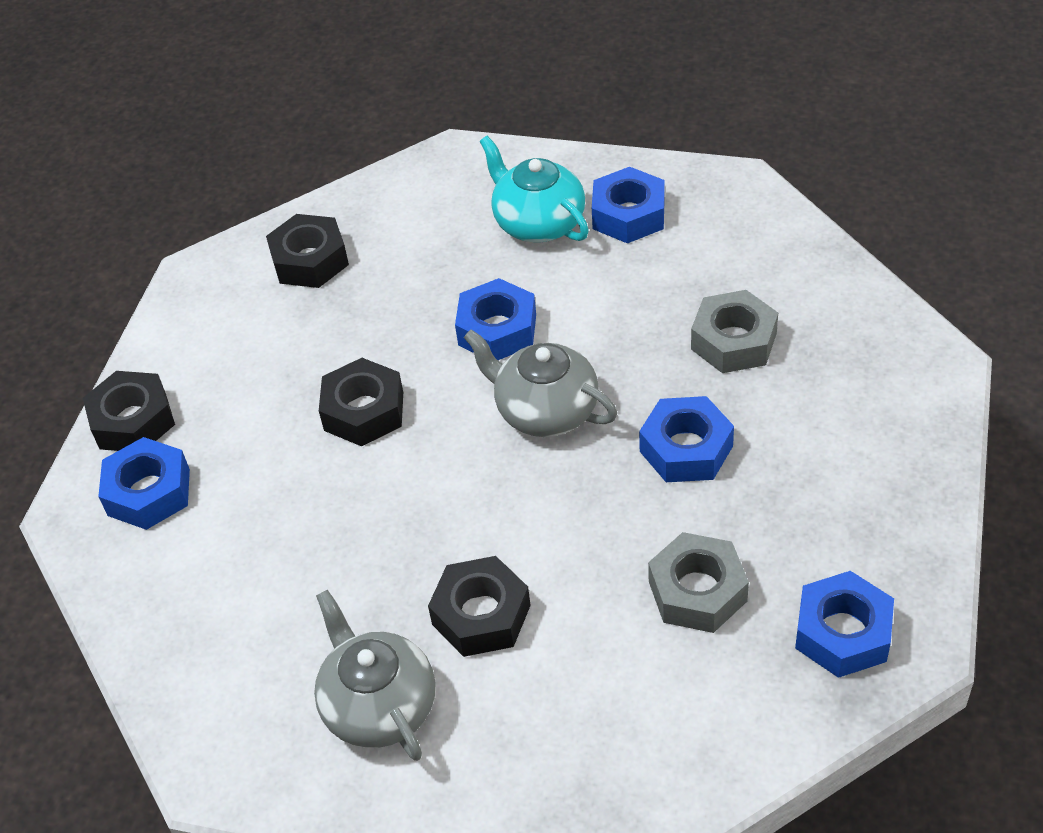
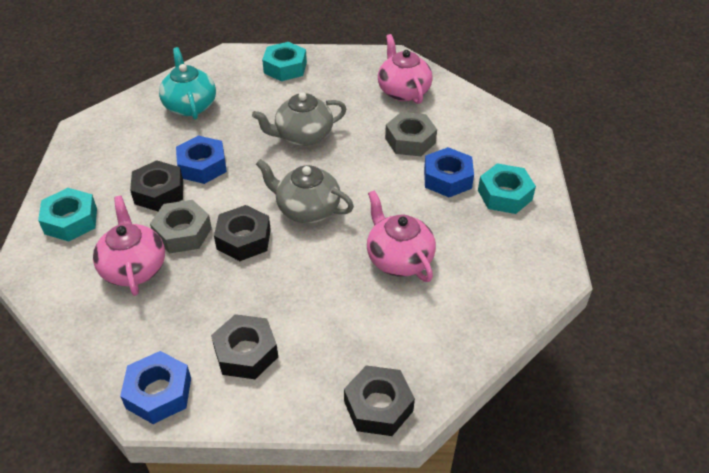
blue nut: [98,437,190,530] [455,278,536,360] [592,167,665,243] [639,396,734,482] [795,571,894,678] = 5 -> [120,351,191,424] [176,136,227,184] [424,147,474,197] = 3
pink teapot: none = 0 -> [93,196,165,296] [367,190,436,282] [378,34,433,104] = 3
turquoise nut: none = 0 -> [38,188,97,242] [262,42,307,81] [478,163,536,214] = 3

